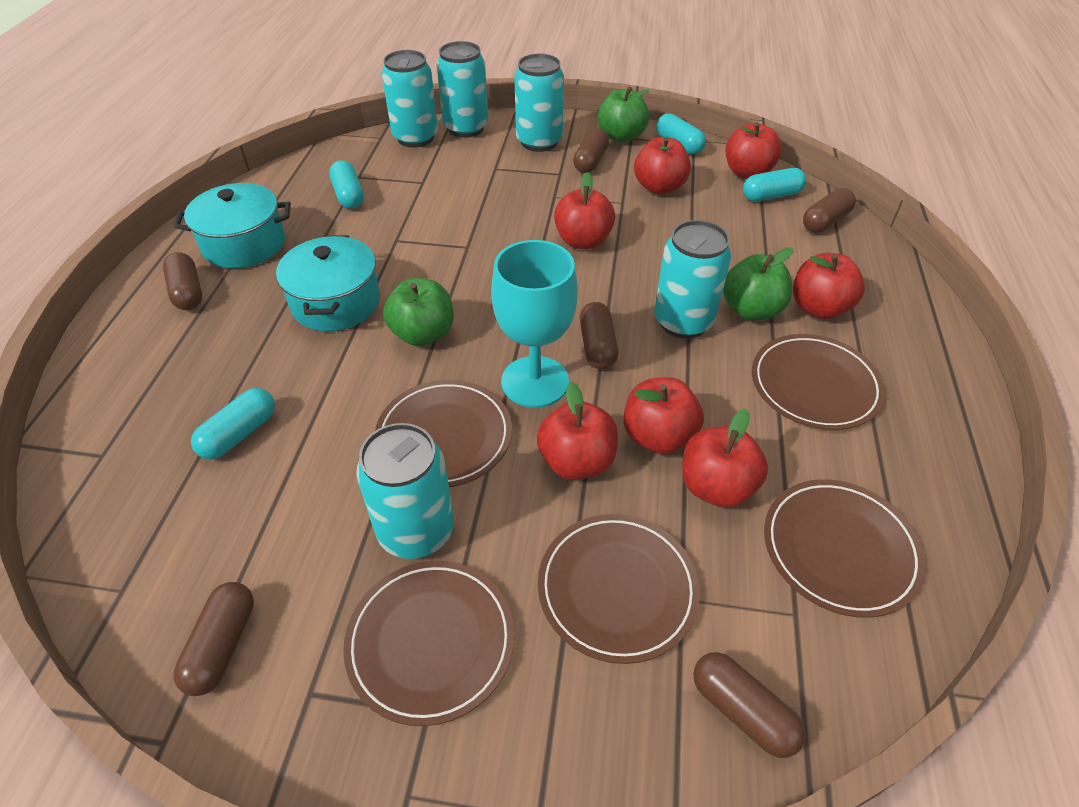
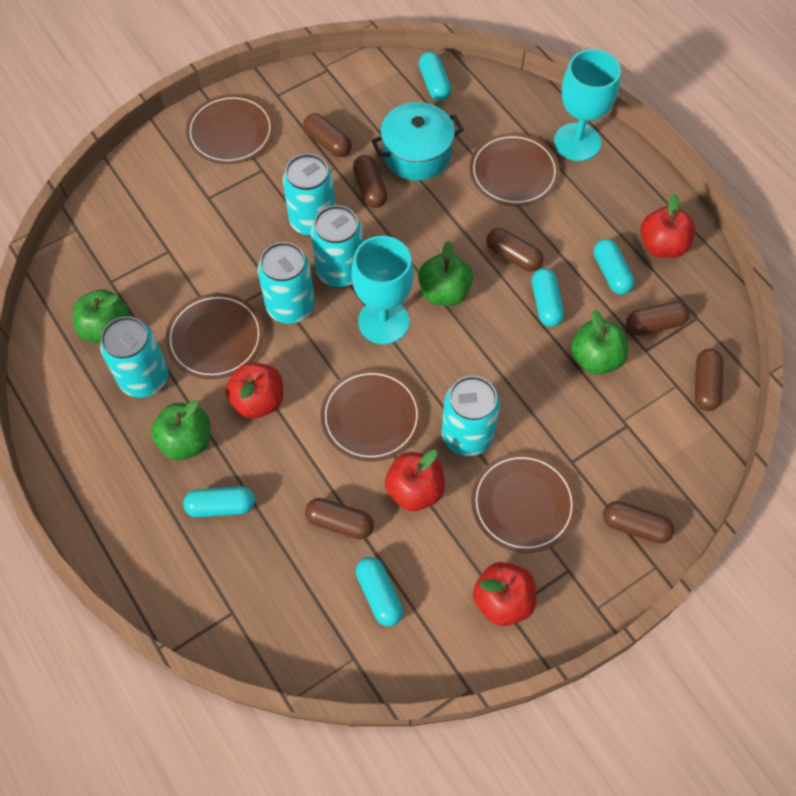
brown capsule: [163,252,202,310] [174,582,254,696] [573,128,609,173] [580,302,618,369] [693,652,806,758] [803,188,856,233] = 6 -> [303,113,352,157] [305,498,374,539] [353,155,388,208] [486,228,544,272] [603,501,675,544] [626,301,690,335] [695,349,723,411] = 7
green apple: [383,278,454,346] [598,87,650,142] [723,247,793,320] = 3 -> [73,290,130,343] [151,400,210,460] [418,241,473,306] [571,310,628,375] = 4
red apple: [537,381,618,480] [554,172,615,249] [624,377,704,454] [634,137,691,194] [682,409,768,508] [726,122,782,179] [793,253,865,319] = 7 -> [225,362,283,419] [385,450,445,511] [473,562,536,626] [640,194,696,258] = 4
turquoise capsule: [191,388,275,459] [329,160,364,209] [656,113,706,154] [743,168,806,201] = 4 -> [183,486,255,518] [356,557,403,626] [419,52,451,101] [532,268,564,327] [594,239,635,295] = 5
turquoise goblet: [491,240,578,408] = 1 -> [351,236,414,344] [554,49,621,161] = 2
turquoise pot: [174,183,291,269] [276,235,380,331] = 2 -> [371,102,464,181] = 1

